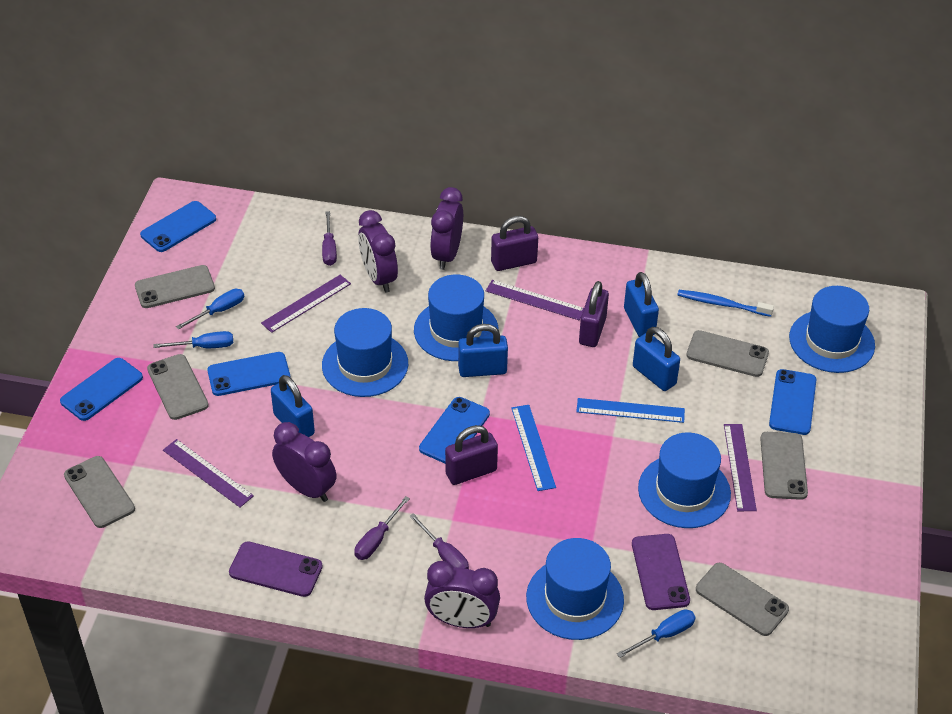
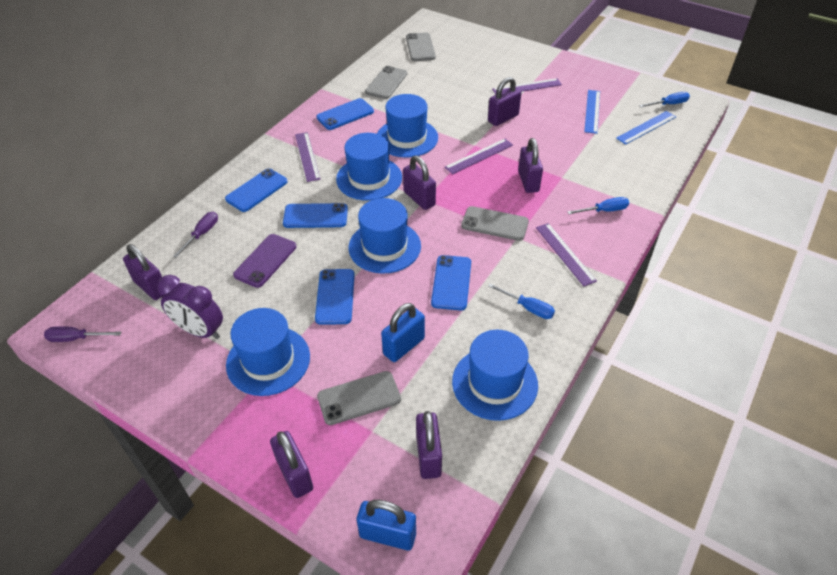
blue padlock: [271,375,315,437] [458,324,508,377] [624,272,659,337] [633,327,680,391] = 4 -> [357,500,416,550] [381,303,425,362] = 2
blue toothbrush: [677,290,774,317] = 1 -> none = 0
grey phone: [64,456,135,528] [135,265,215,308] [147,354,209,420] [686,330,769,377] [696,563,789,636] [760,432,808,500] = 6 -> [317,371,401,425] [365,66,407,99] [406,32,436,61] [461,206,529,241] = 4
purple clock: [272,422,336,502] [358,210,398,293] [424,561,500,628] [430,187,463,270] = 4 -> [157,275,223,339] = 1
purple padlock: [445,425,498,485] [491,216,538,271] [579,281,609,347] = 3 -> [123,244,163,300] [270,431,313,498] [403,156,436,210] [416,411,442,479] [488,77,521,126] [518,138,543,193] = 6
purple phone: [229,541,323,597] [632,534,690,610] = 2 -> [233,234,296,288] = 1
purple screwdriver: [322,211,337,266] [354,496,410,560] [410,513,469,569] = 3 -> [44,326,121,342] [173,212,218,258] = 2

